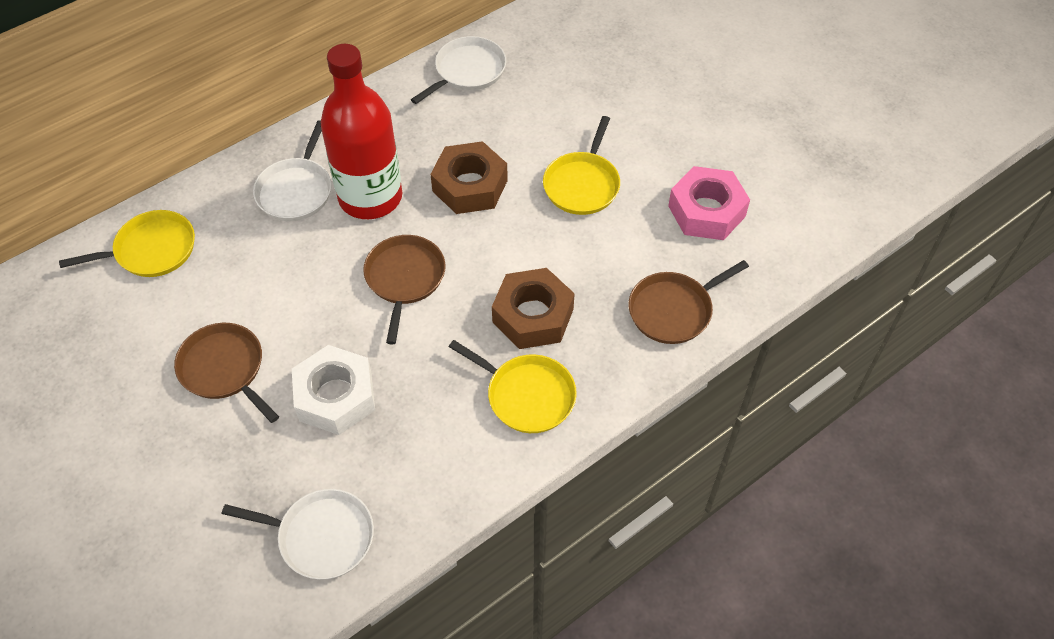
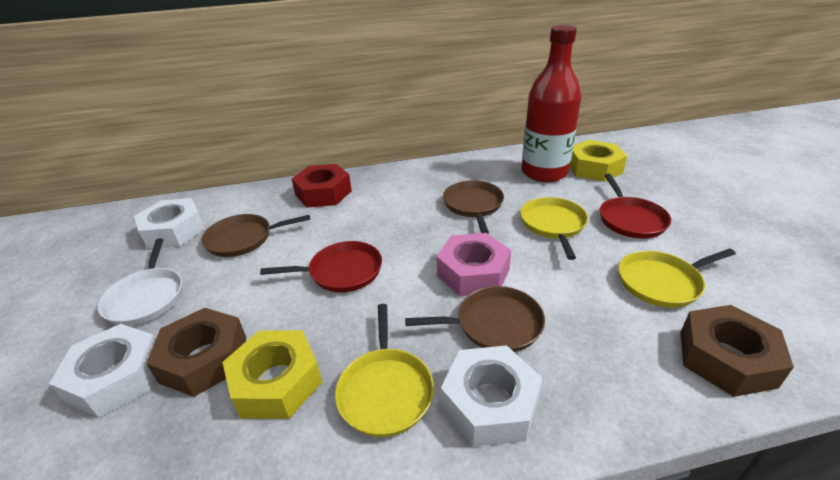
red nut: none = 0 -> [292,164,352,207] = 1
red pan: none = 0 -> [260,241,382,292] [600,174,671,238] = 2
white nut: [292,345,375,435] = 1 -> [49,324,156,418] [134,198,205,249] [441,345,543,447] = 3
white pan: [222,489,374,579] [253,120,332,221] [411,36,506,104] = 3 -> [97,238,182,326] = 1
yellow nut: none = 0 -> [222,330,322,419] [570,140,627,182] = 2

